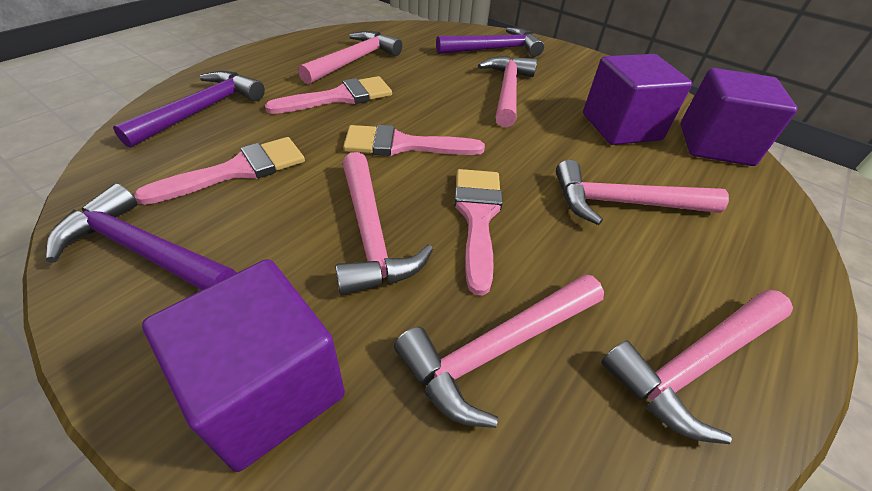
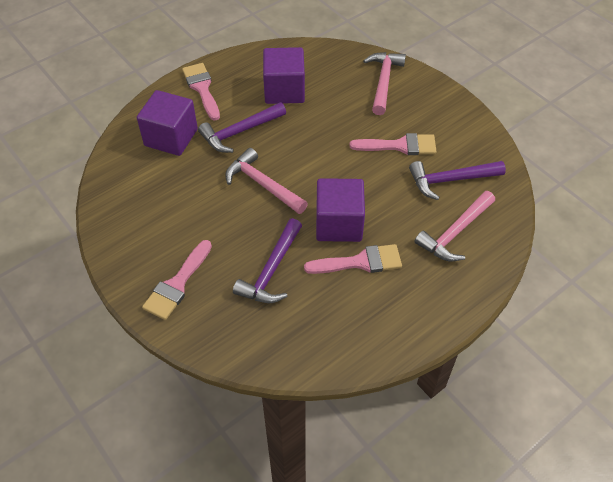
pink hammer: [298,31,402,85] [335,152,433,295] [394,274,604,428] [478,56,537,127] [556,160,729,225] [601,289,793,444] = 6 -> [225,148,308,214] [363,52,406,115] [415,191,495,261] = 3

